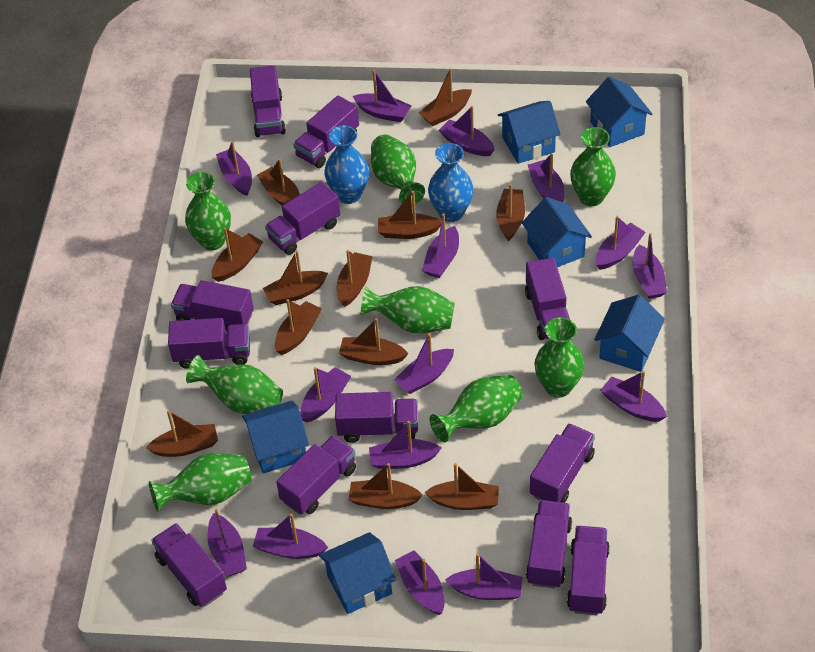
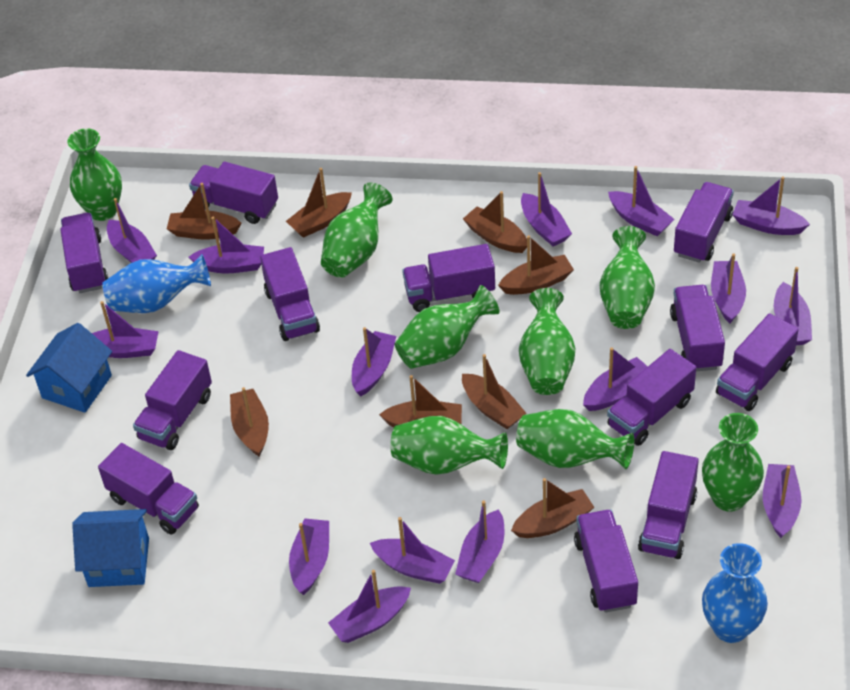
blue house: [242,400,309,473] [319,532,396,614] [498,101,561,164] [522,197,592,267] [586,76,652,147] [594,295,665,372] = 6 -> [26,323,112,413] [72,509,149,587] = 2
brown boat: [146,410,218,457] [212,228,263,282] [257,159,300,206] [263,250,328,305] [275,299,322,355] [337,250,373,307] [339,318,409,365] [349,463,423,509] [378,191,441,239] [418,68,472,126] [425,463,499,510] [496,184,525,241] = 12 -> [167,183,241,240] [230,387,269,456] [286,168,352,238] [379,375,462,428] [462,354,527,429] [463,191,527,253] [498,235,574,295] [511,478,594,538] = 8

